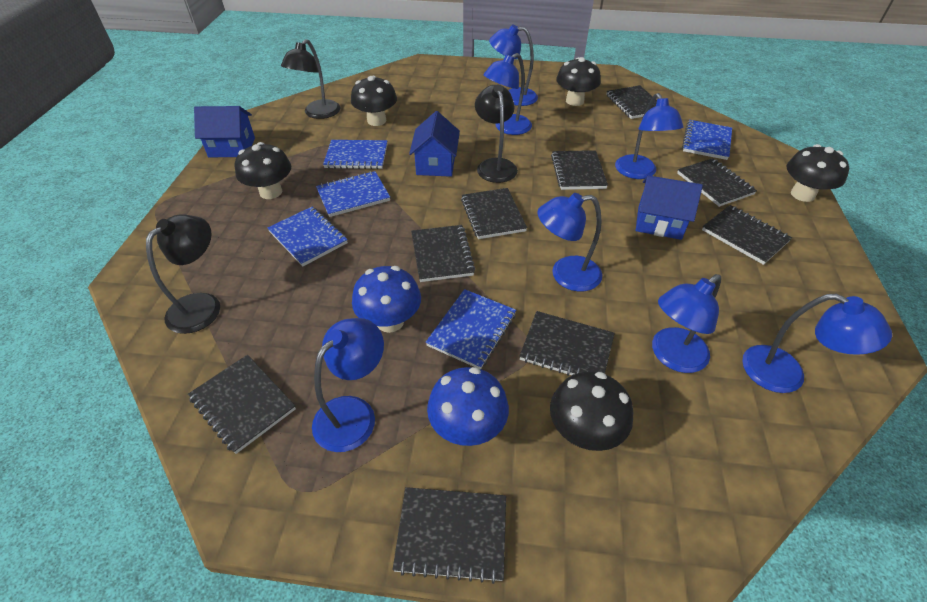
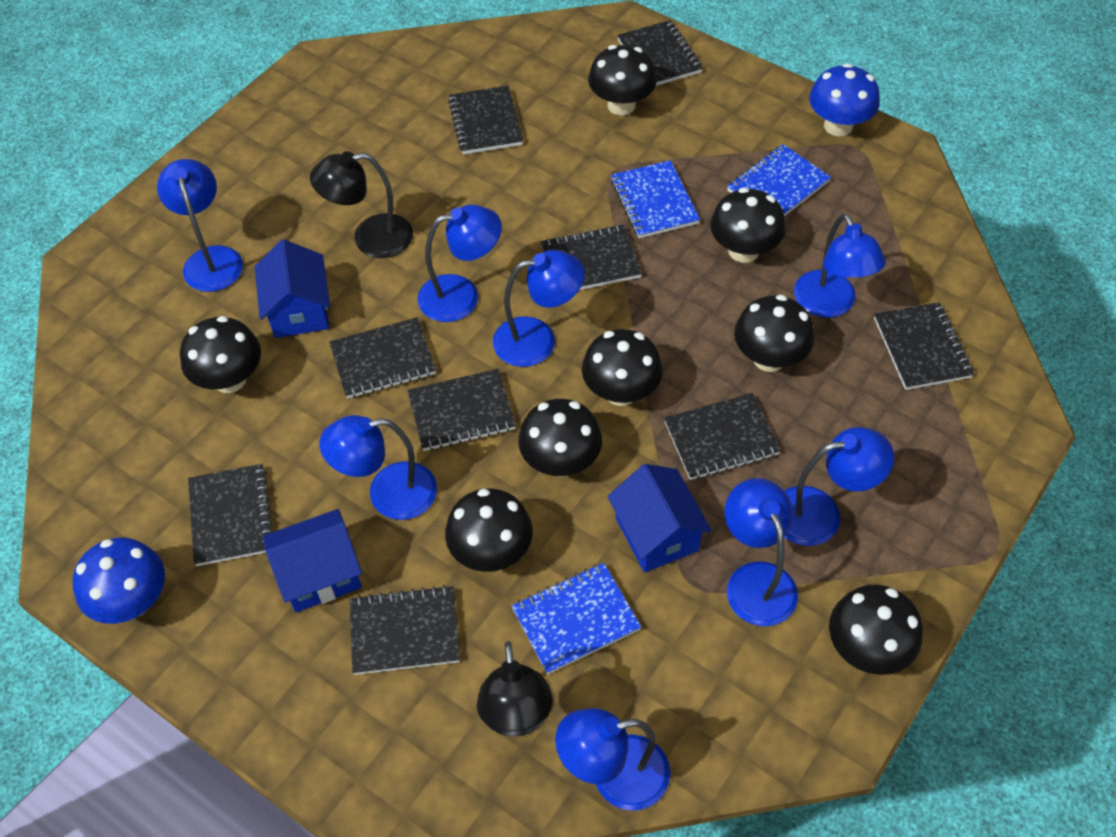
black lamp: [146,215,220,334] [281,39,340,119] [475,85,518,183] = 3 -> [310,151,413,258] [477,641,553,736] = 2
black mushroom: [235,142,291,199] [351,76,397,126] [550,371,633,451] [556,57,601,106] [787,144,849,202] = 5 -> [180,316,261,393] [445,488,533,572] [518,399,602,477] [582,329,663,406] [588,45,657,115] [710,187,786,263] [734,295,814,372] [829,584,923,675] = 8
blue lamp: [312,318,384,452] [484,53,532,135] [489,24,538,106] [537,193,602,292] [615,93,683,179] [652,274,721,373] [742,294,892,393] = 7 -> [157,159,243,292] [319,415,437,520] [417,205,502,322] [493,250,585,367] [555,708,670,811] [725,478,798,626] [784,427,894,546] [794,214,886,318] = 8
blue notebook: [268,207,348,267] [316,171,390,217] [323,140,387,169] [426,289,516,369] [682,120,732,160] = 5 -> [512,563,641,674] [611,160,700,238] [727,144,831,216] = 3

